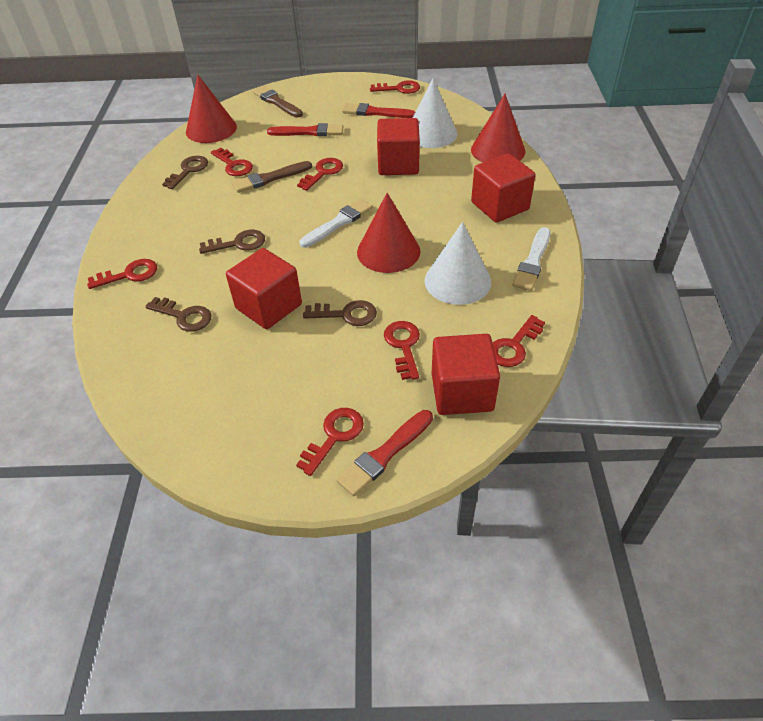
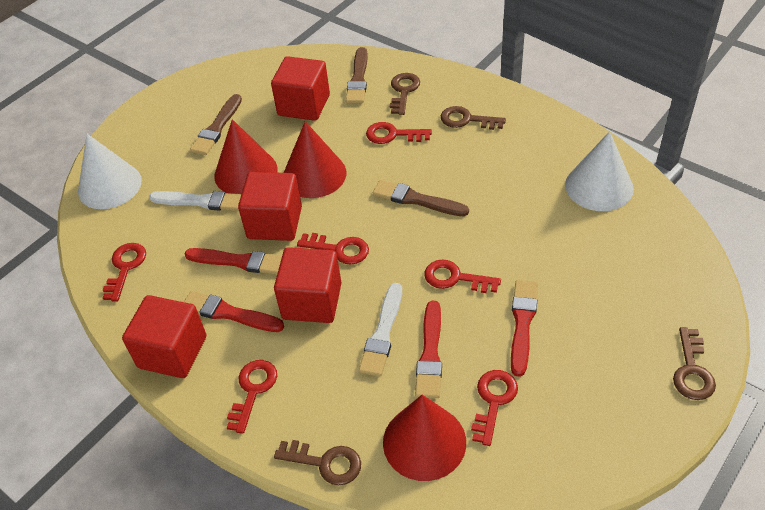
brown brush: [232,161,312,193] [253,86,303,117] = 2 -> [190,94,242,155] [346,47,368,103] [373,180,469,216] = 3
red brush: [267,123,343,136] [336,410,433,496] [342,103,415,118] = 3 -> [184,248,282,274] [184,291,284,332] [415,301,442,398] [511,280,538,377] = 4
red key: [87,259,157,289] [211,148,253,176] [296,408,364,476] [297,158,343,191] [370,80,420,94] [384,321,420,380] [493,315,545,367] = 7 -> [103,243,146,301] [227,360,277,434] [297,233,369,265] [366,122,432,144] [425,259,501,293] [471,370,518,446] = 6

